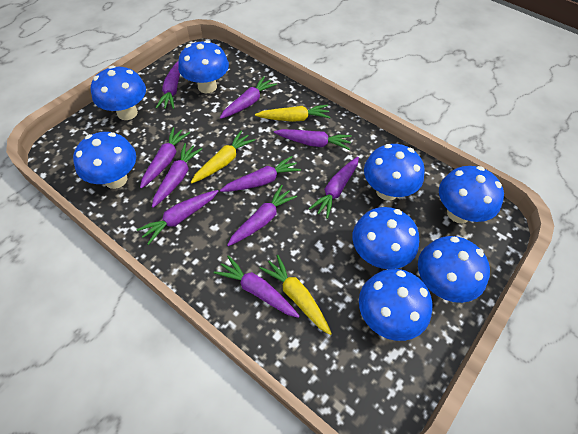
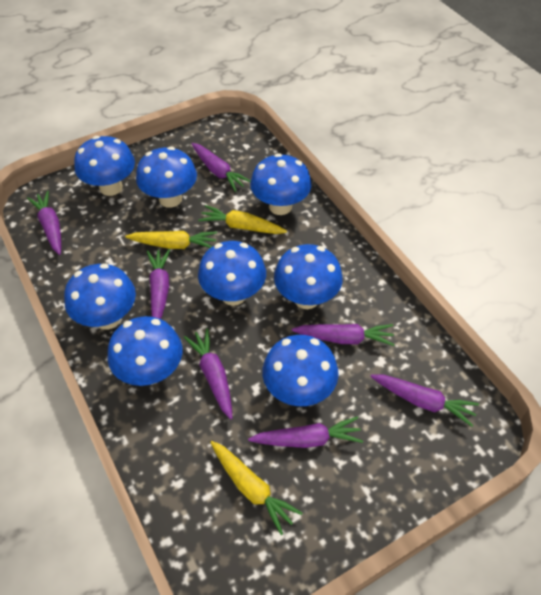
purple carrot: [137,190,218,245] [140,127,190,188] [152,143,202,208] [156,60,180,109] [213,255,300,318] [220,76,277,119] [220,156,301,192] [227,185,297,246] [274,129,352,150] [309,157,359,219] = 10 -> [27,191,61,255] [147,249,170,319] [184,328,232,420] [192,143,251,192] [248,416,363,448] [292,324,395,346] [370,374,479,427] = 7

